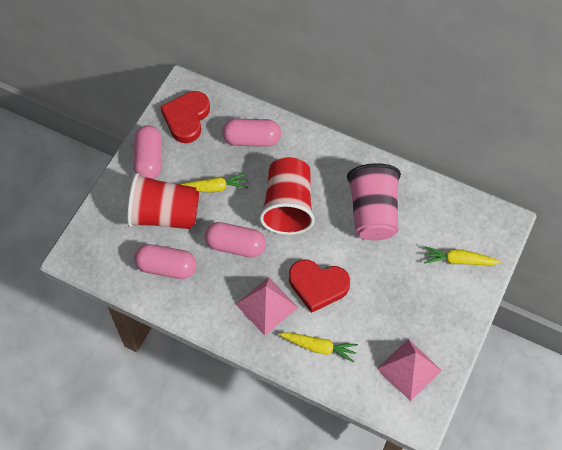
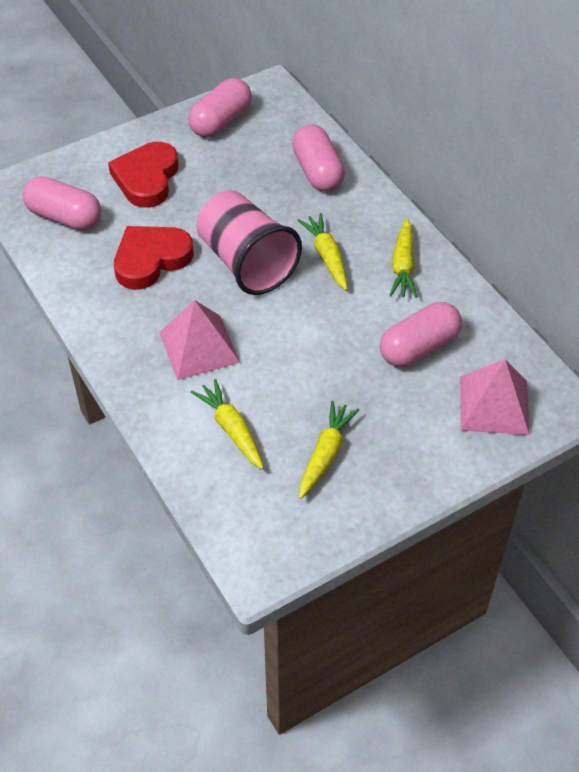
red cup: [127,173,199,229] [260,157,315,235] = 2 -> none = 0
yellow carrot: [180,173,248,193] [279,332,358,363] [424,246,501,265] = 3 -> [191,379,264,470] [297,213,348,290] [299,400,359,499] [389,219,417,298] = 4

